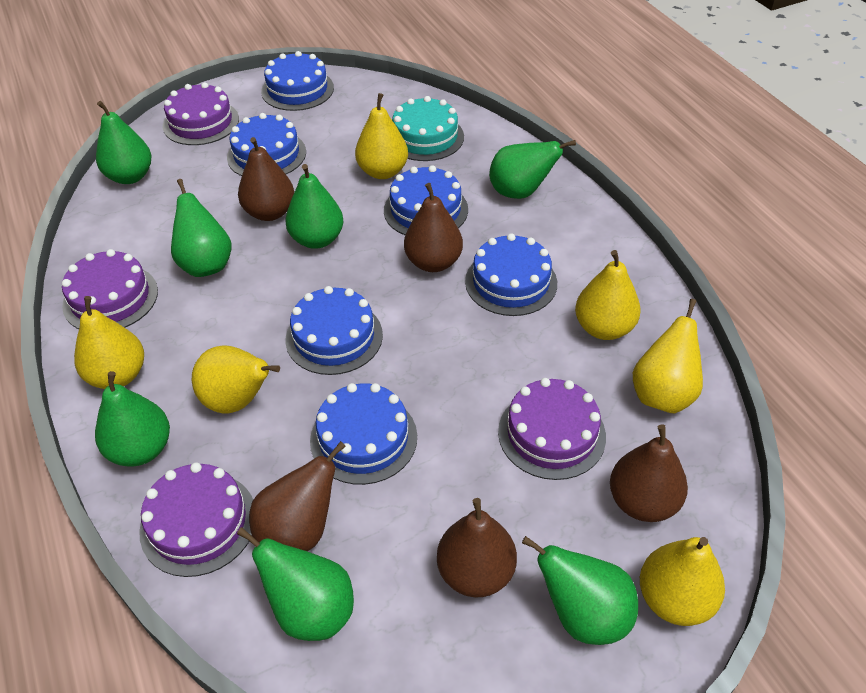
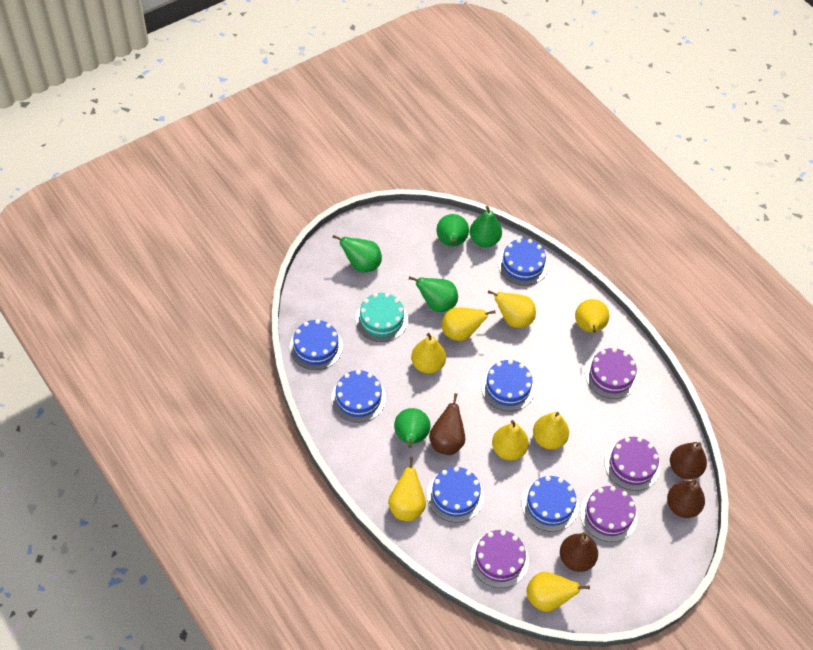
brown pear: [238,137,294,221] [249,441,346,551] [404,183,463,272] [437,498,517,597] [610,424,688,522] = 5 -> [429,393,465,455] [560,532,598,572] [667,478,705,518] [670,442,707,480] = 4
green pear: [95,371,170,466] [96,101,152,184] [171,179,232,277] [237,527,354,641] [285,164,344,249] [489,140,576,199] [522,536,638,645] = 7 -> [333,235,382,272] [394,408,430,448] [409,276,458,312] [436,214,469,246] [470,206,502,247] = 5
yellow pear: [74,296,144,389] [192,345,280,414] [355,93,408,179] [575,250,641,340] [633,299,703,413] [640,537,725,626] = 6 -> [388,457,426,521] [411,333,446,374] [442,307,495,341] [488,290,536,328] [492,420,529,461] [527,572,590,612] [533,412,569,450] [575,299,609,333] = 8

